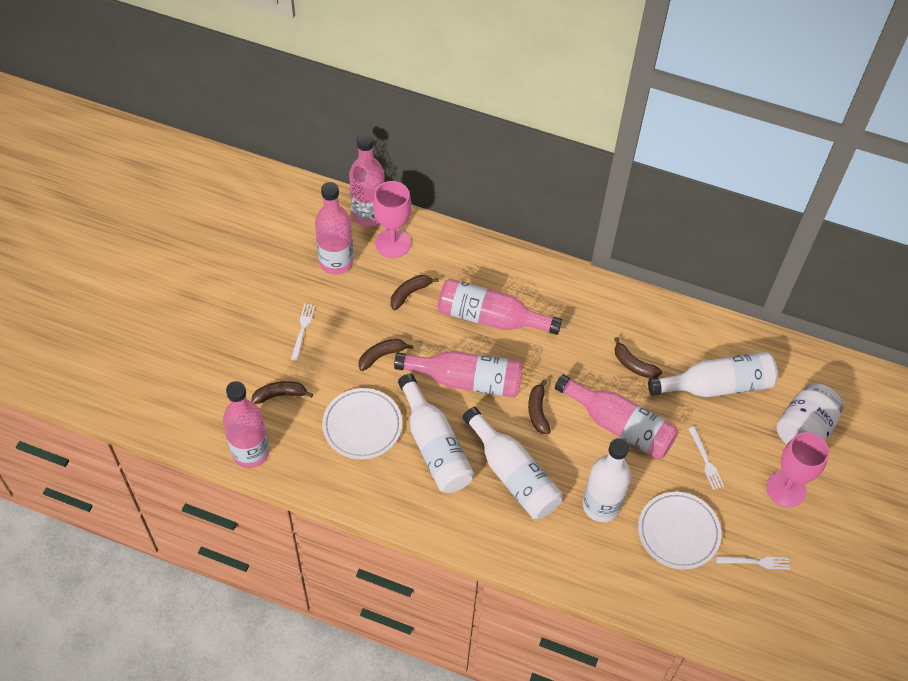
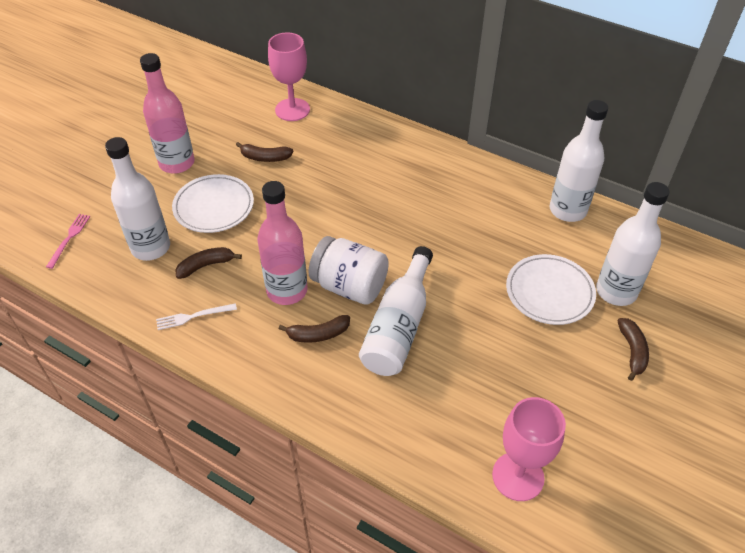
brown banana: [251,381,313,404] [358,339,414,371] [391,275,439,310] [528,379,551,434] [614,337,662,378] = 5 -> [176,247,242,279] [236,142,294,162] [279,315,350,343] [617,318,649,381] = 4
pink bottle: [223,381,270,468] [315,182,353,275] [349,133,385,226] [394,351,523,397] [438,279,562,335] [555,374,678,459] = 6 -> [140,53,194,174] [257,181,308,305] = 2
pink fork: none = 0 -> [46,214,90,269] = 1
white fork: [291,304,315,361] [688,426,724,490] [716,556,790,570] = 3 -> [156,303,237,330] = 1

